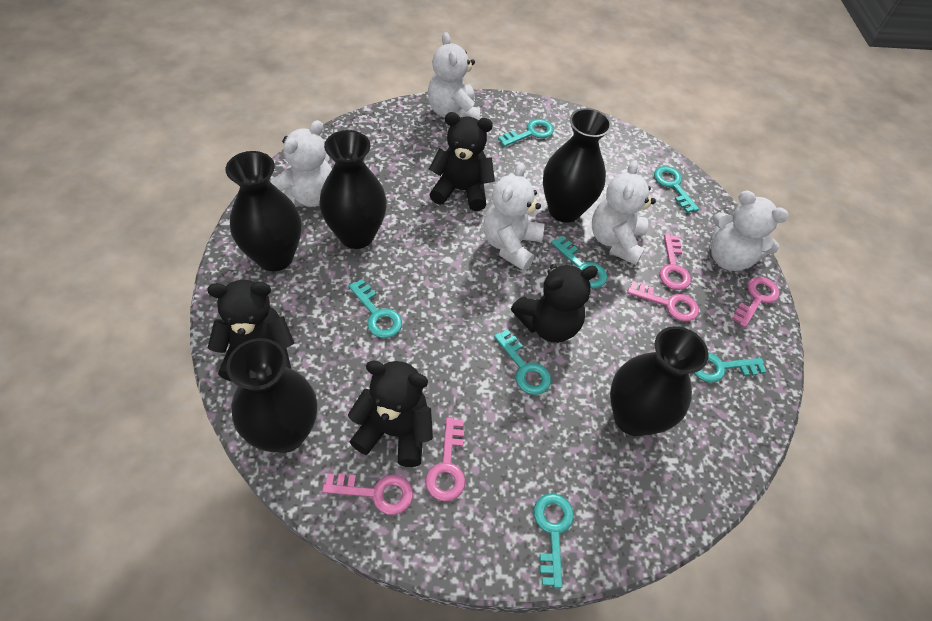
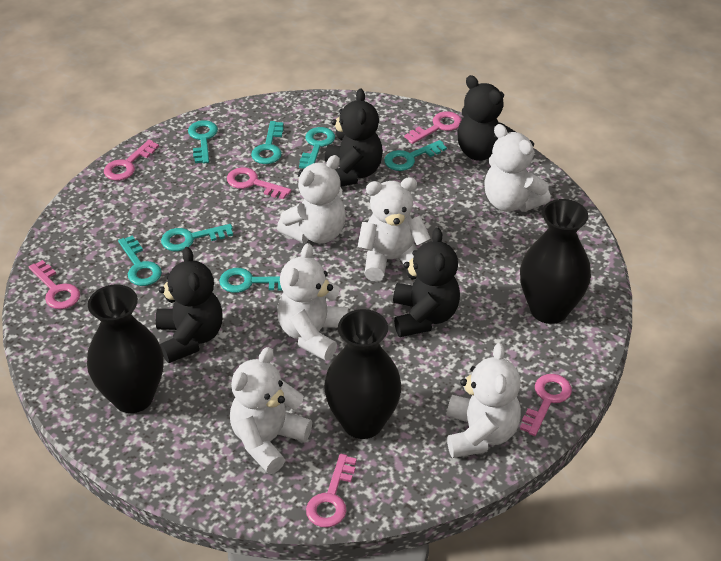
black vase: [226,151,301,271] [226,338,317,453] [319,130,387,249] [543,108,612,223] [610,326,708,436] = 5 -> [87,284,164,413] [324,309,402,439] [520,199,591,324] = 3
pink key: [322,473,413,515] [425,417,465,501] [627,281,699,322] [659,234,691,290] [732,277,779,328] = 5 -> [29,260,80,309] [104,140,159,180] [227,167,291,199] [306,454,357,528] [404,111,462,144] [520,374,572,436] = 6
white teddy bear: [270,120,332,207] [428,32,480,120] [483,163,544,271] [592,160,656,265] [710,191,789,271] = 5 -> [230,347,312,474] [277,155,346,243] [277,243,348,361] [357,177,431,281] [447,343,521,458] [484,124,551,212] = 6

